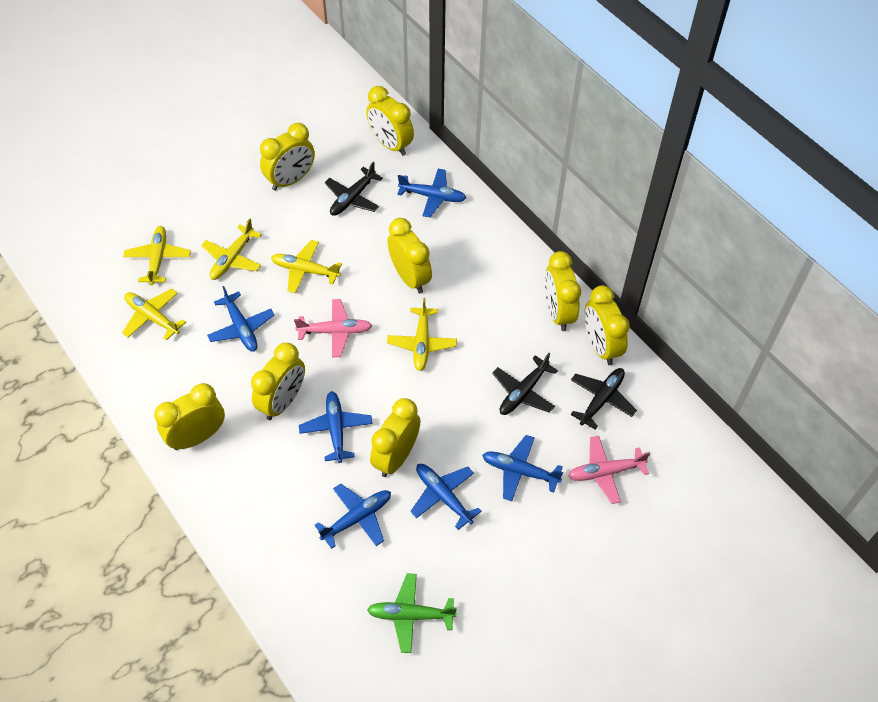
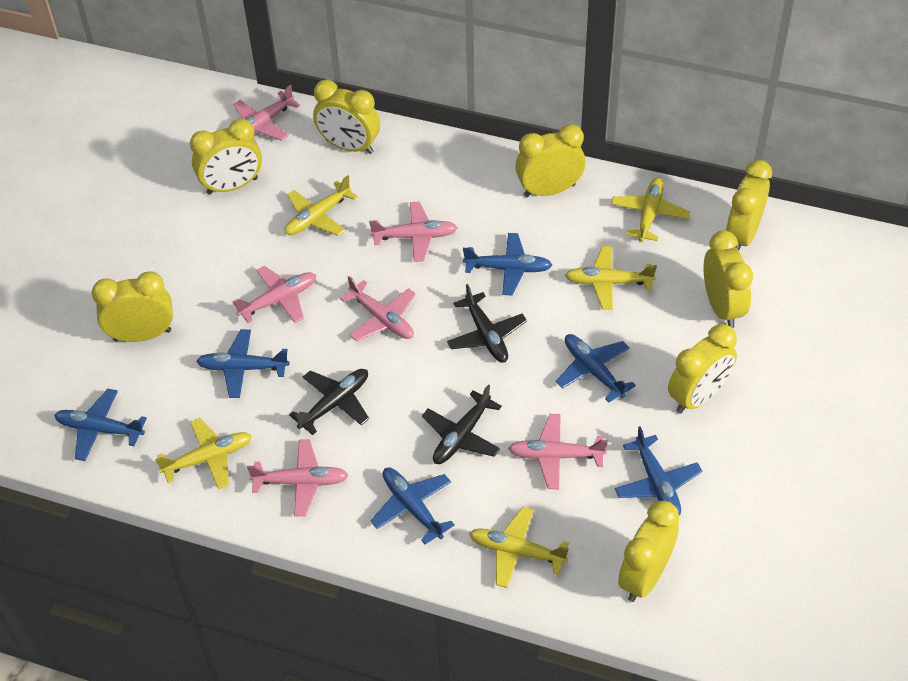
green plane: [367,573,457,653] = 1 -> none = 0
pink plane: [294,299,372,357] [568,436,650,504] = 2 -> [232,266,316,323] [233,84,301,141] [247,439,349,516] [340,276,416,342] [369,202,458,262] [508,414,608,489] = 6

